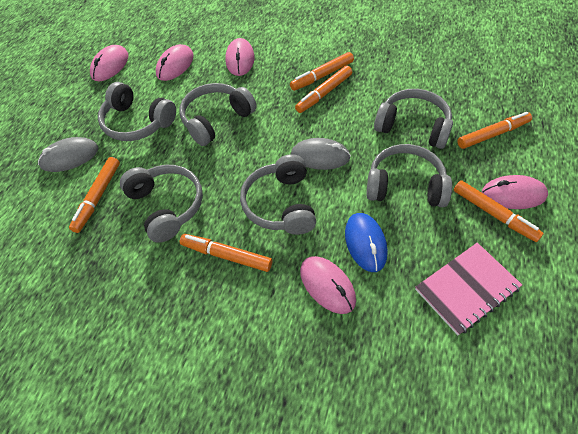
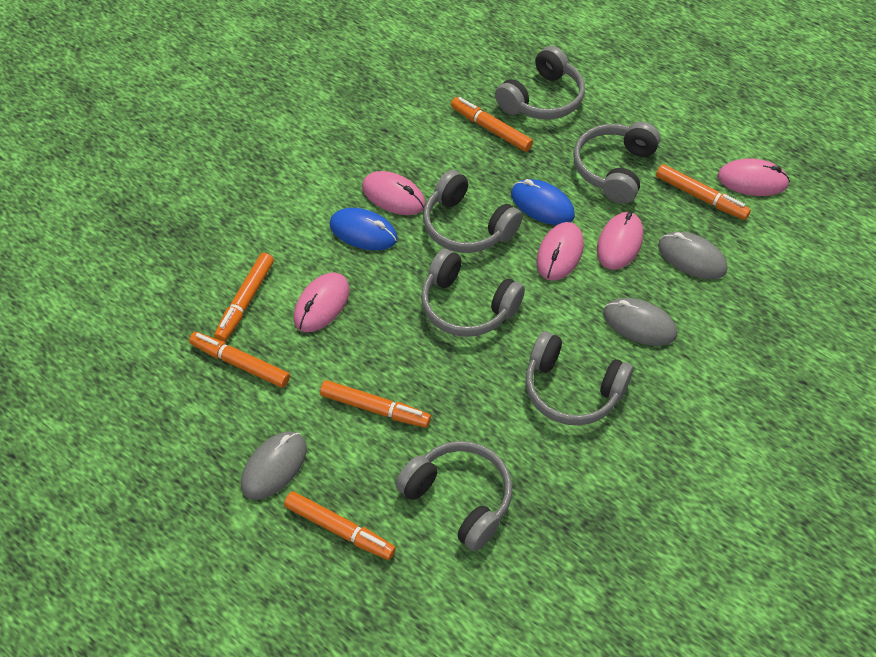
blue mouse: [345,213,388,272] = 1 -> [330,208,398,250] [511,179,575,225] = 2
grey mouse: [38,137,98,172] [291,138,351,170] = 2 -> [241,432,307,500] [603,298,677,346] [658,232,727,279] = 3
pink notebook: [415,243,522,335] = 1 -> none = 0

